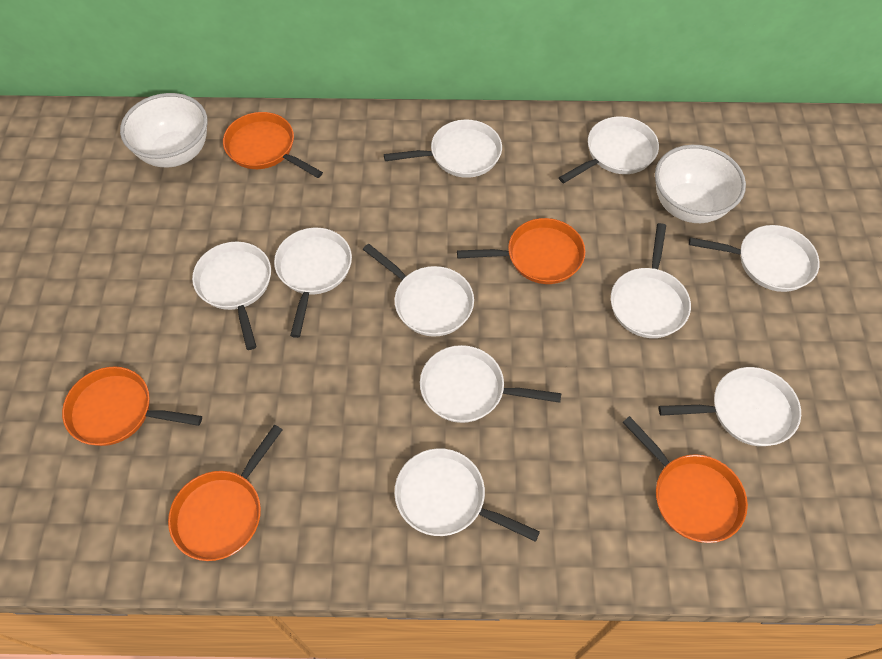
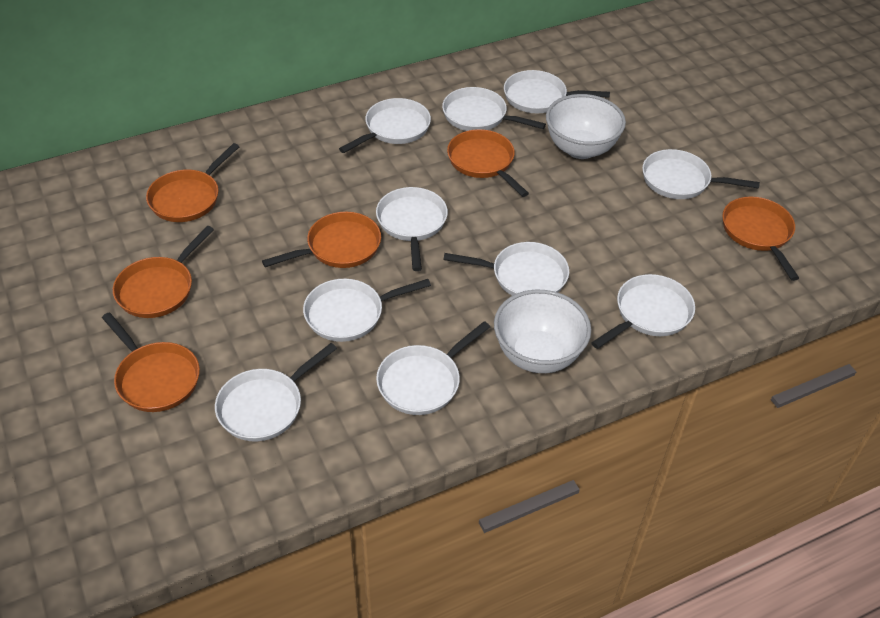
orange pan: [62,367,202,446] [168,425,282,561] [223,112,323,178] [457,218,585,284] [622,416,748,543] = 5 -> [102,312,200,412] [113,226,214,318] [146,143,239,222] [262,212,381,268] [447,129,529,197] [722,197,799,281] = 6

